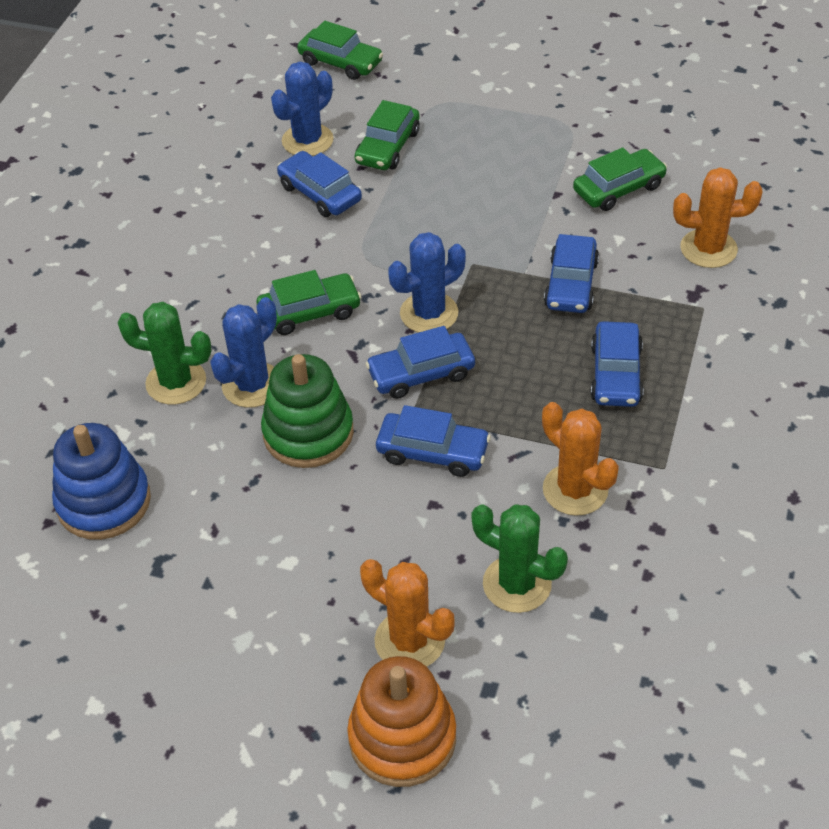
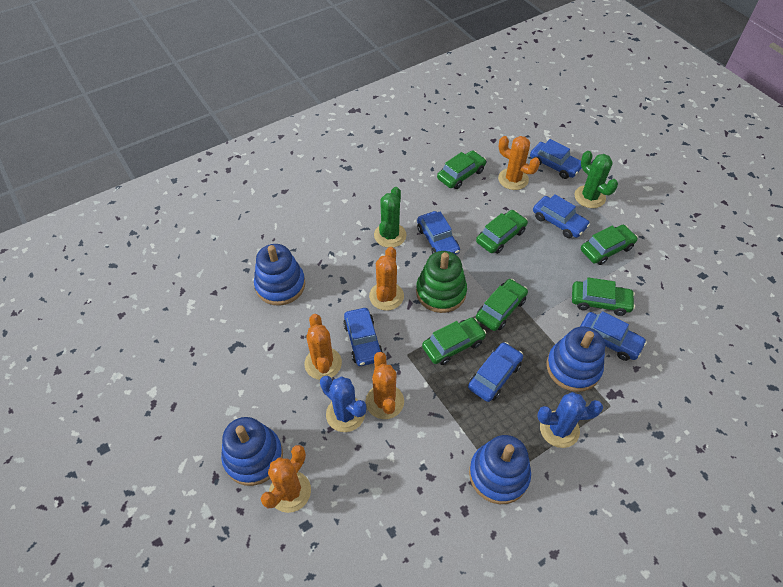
blue cactus: [210,297,277,408] [271,62,334,156] [388,232,466,333] = 3 -> [320,376,366,432] [537,392,603,448] = 2
blue car: [277,151,362,217] [365,326,475,399] [376,405,491,477] [544,234,599,313] [590,321,644,407] = 5 -> [343,308,383,366] [417,211,460,254] [468,342,523,402] [530,139,582,179] [533,194,590,238] [580,311,647,361] = 6
blue stacking toy: [52,423,151,540] = 1 -> [221,417,283,486] [254,244,305,306] [469,435,531,504] [547,327,605,392] = 4
green car: [257,270,361,335] [297,21,383,80] [354,100,420,170] [573,147,667,211] = 4 -> [422,317,486,365] [437,150,486,189] [476,210,528,254] [476,279,528,331] [572,277,635,316] [581,225,638,265] = 6
orange cactus: [360,559,455,667] [542,402,619,516] [673,167,763,268] = 3 -> [261,445,311,513] [305,314,342,380] [366,352,404,419] [369,247,404,311] [498,136,540,190] = 5
orange stacking toy: [347,656,456,787] = 1 -> none = 0

